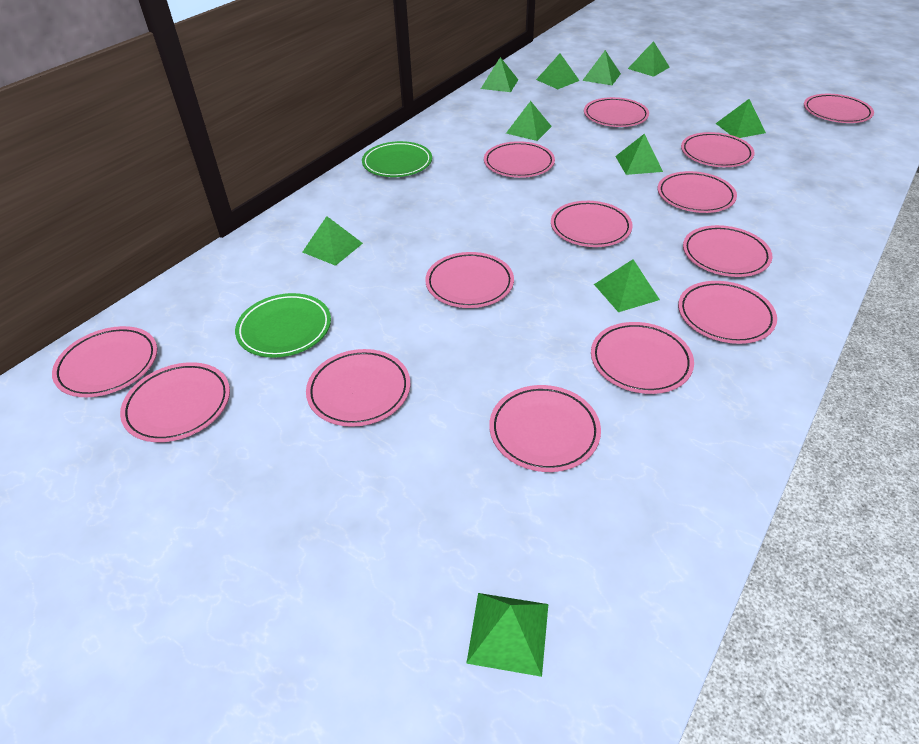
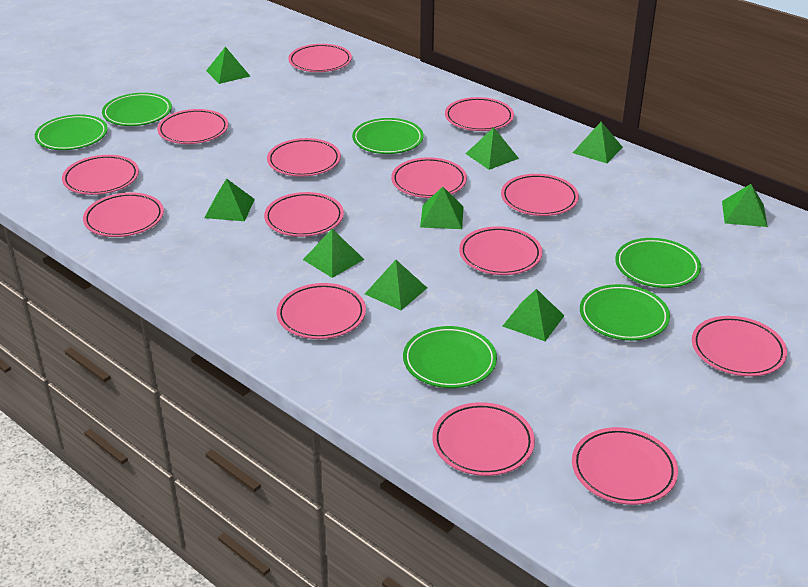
green plate: [235,293,331,358] [362,141,432,177] = 2 -> [35,114,108,150] [102,93,172,126] [352,118,424,154] [403,326,497,388] [580,284,670,341] [615,238,701,288] = 6
green pyramid: [302,216,363,266] [466,593,548,677] [481,57,518,92] [506,101,552,141] [536,53,580,89] [582,50,621,85] [594,259,660,312] [615,133,663,175] [628,41,670,77] [715,99,766,138] = 10 -> [205,178,255,221] [206,47,250,84] [303,229,364,278] [365,260,427,310] [420,187,464,229] [466,127,519,170] [503,289,565,341] [573,122,623,163] [722,184,768,227] = 9

